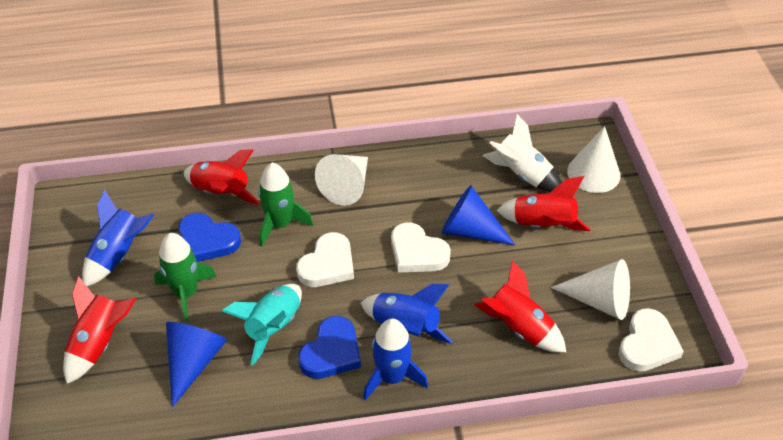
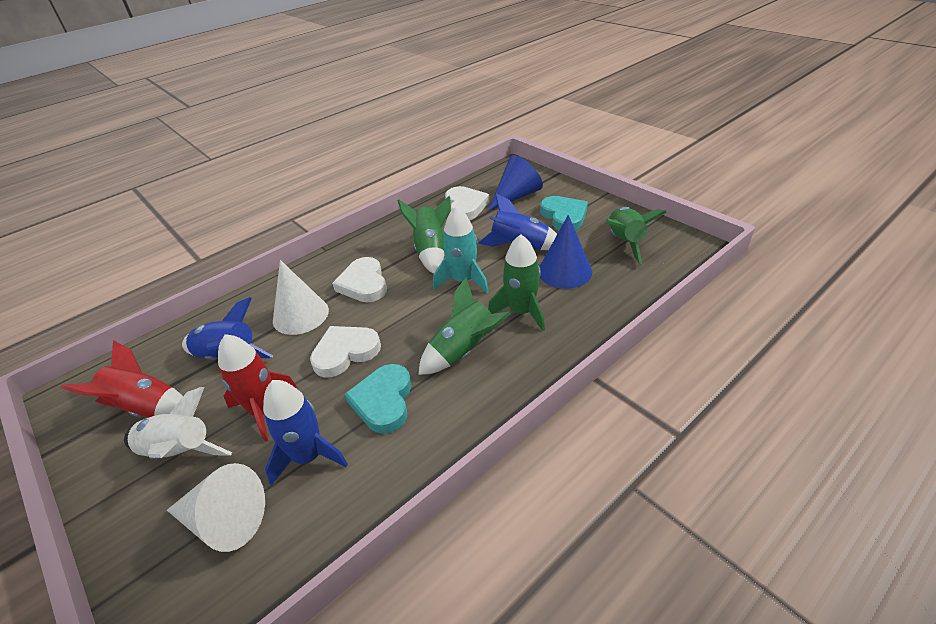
blue heart: [179,213,241,262] [298,316,361,379] = 2 -> none = 0
green rocket: [154,233,216,322] [258,163,313,246] = 2 -> [398,196,451,274] [418,277,511,375] [488,234,545,331] [606,207,667,264] = 4
red rocket: [63,276,136,384] [184,149,261,205] [474,260,566,352] [496,176,591,231] = 4 -> [61,340,183,417] [218,334,297,442] = 2
turquoise heart: none = 0 -> [345,364,412,434] [540,196,588,231] = 2
white cone: [315,154,368,206] [551,259,630,320] [567,126,621,193] = 3 -> [167,463,265,552] [273,260,329,335] = 2

